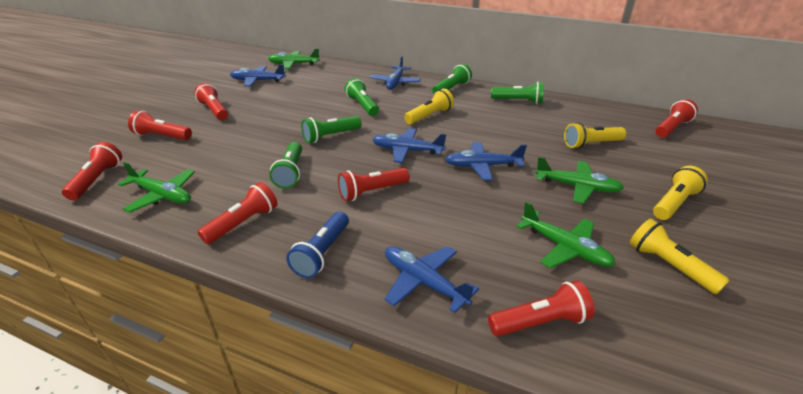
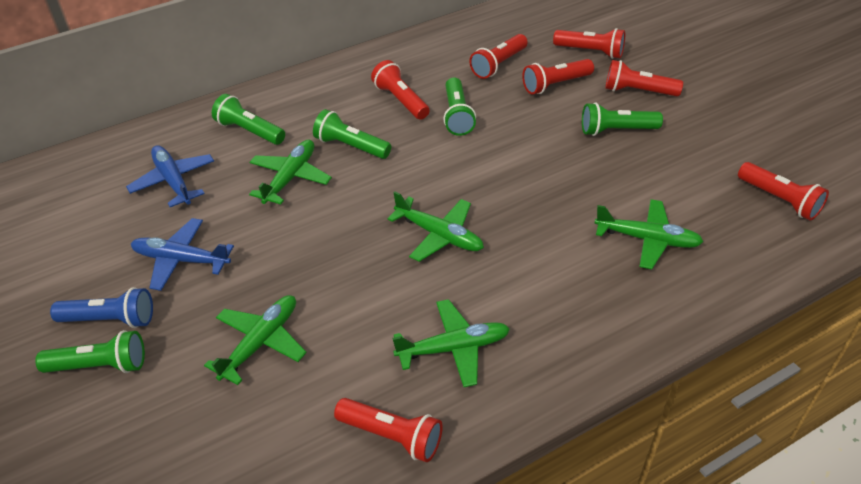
blue plane: [230,64,286,86] [370,56,421,90] [372,128,446,163] [385,246,479,313] [445,142,527,181] = 5 -> [126,145,214,207] [131,218,234,291] = 2
green plane: [118,162,195,213] [268,49,320,69] [516,202,616,268] [535,157,624,204] = 4 -> [204,295,307,385] [249,140,332,205] [387,191,484,262] [392,299,510,387] [595,199,704,269] = 5
yellow flashlight: [404,89,454,124] [564,122,626,149] [630,219,730,294] [653,166,708,220] = 4 -> none = 0

